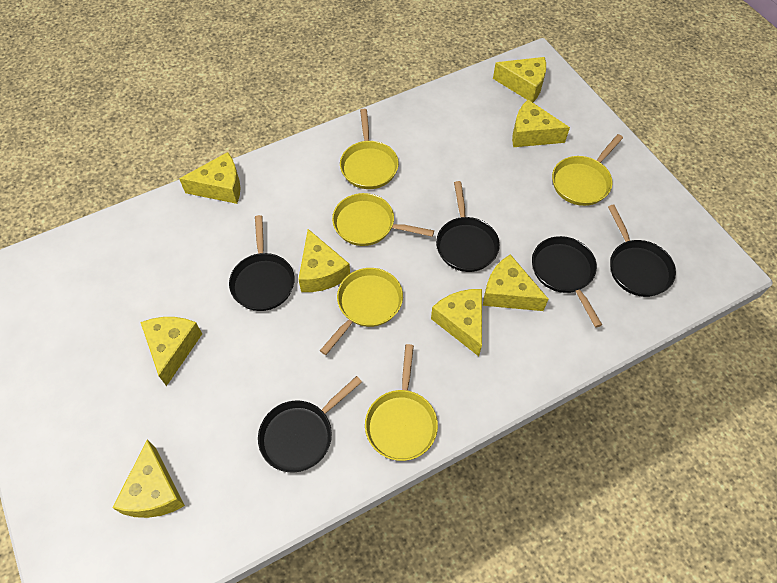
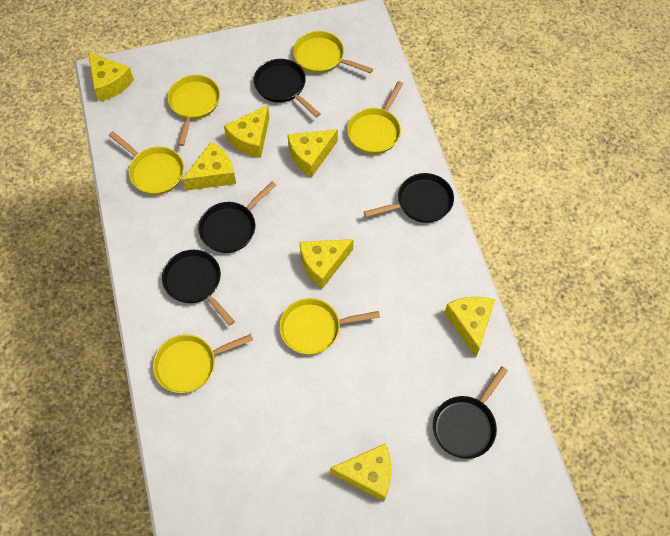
yellow cheese: [112,440,185,518] [140,317,202,386] [179,152,240,204] [298,229,350,292] [431,289,482,356] [483,254,548,311] [493,57,546,102] [512,100,570,147] = 8 -> [88,52,134,102] [182,142,236,191] [224,105,269,158] [288,129,338,177] [300,239,354,289] [330,443,391,502] [445,297,495,357] = 7
yellow pan: [320,268,403,355] [332,193,434,246] [340,109,399,189] [365,344,438,461] [552,134,623,206] = 5 -> [109,131,184,195] [153,334,253,393] [167,75,220,146] [279,298,380,355] [293,31,373,74] [347,81,403,154] = 6

